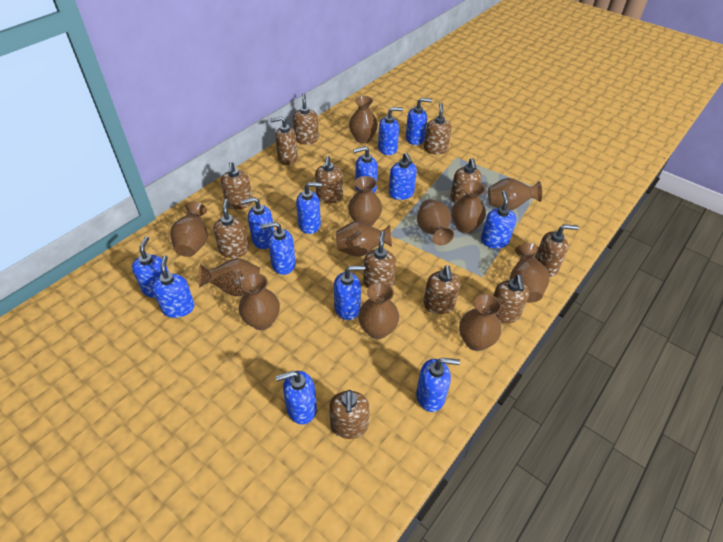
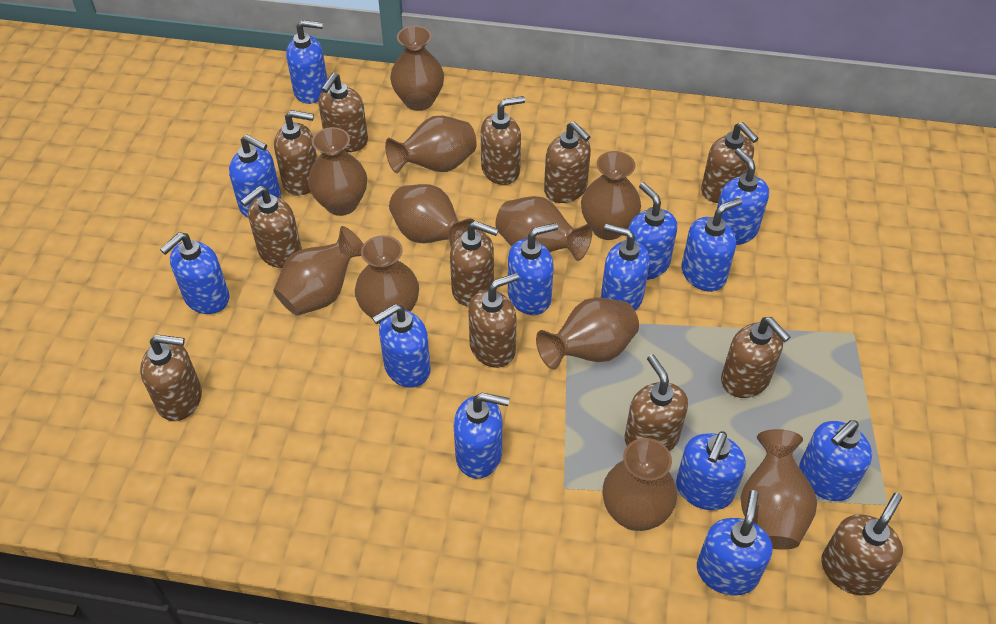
brown vase: [170,202,208,257] [199,258,260,296] [239,273,280,330] [336,221,392,257] [348,176,382,226] [349,96,378,143] [358,282,399,339] [417,199,454,245] [451,181,486,234] [459,294,501,351] [488,178,542,210] [510,243,550,303] = 12 -> [273,226,363,316] [308,127,367,216] [355,235,419,324] [385,115,477,173] [389,184,477,247] [390,26,444,111] [496,196,592,261] [536,297,639,370] [581,151,641,240] [603,438,677,531] [740,429,817,550] = 11

